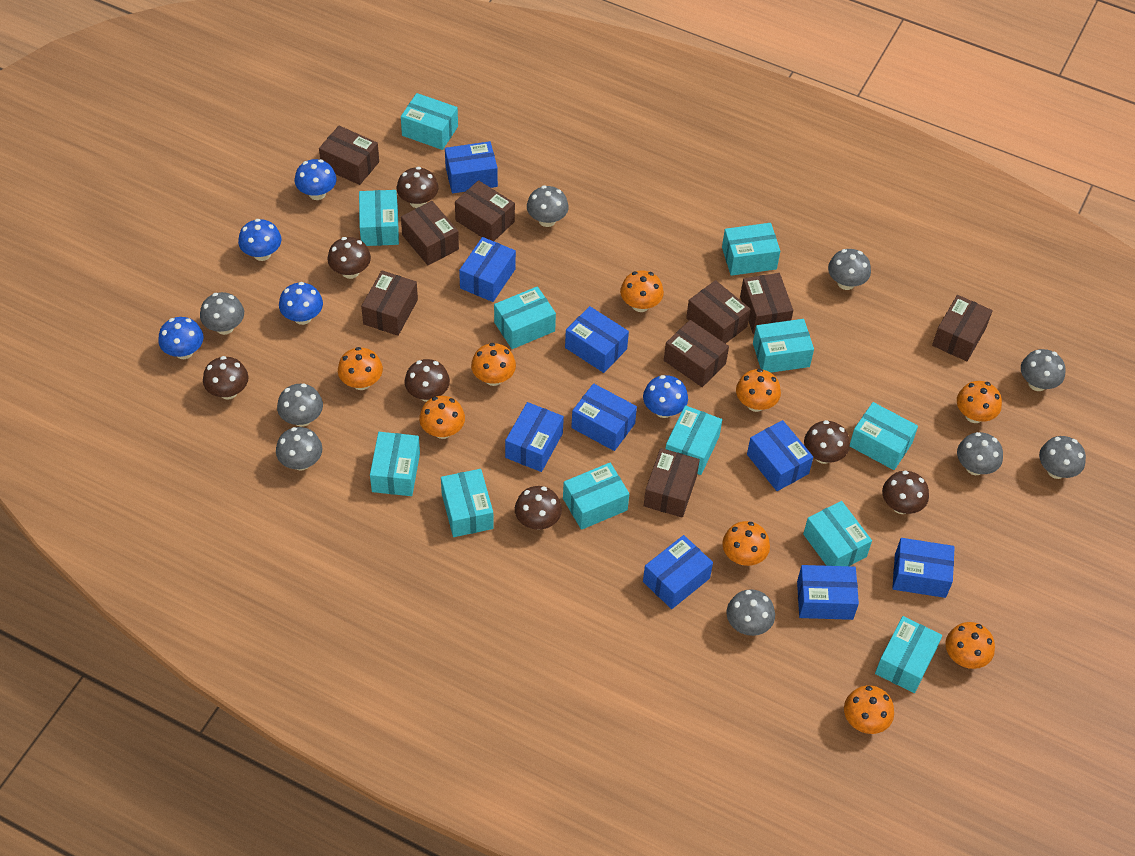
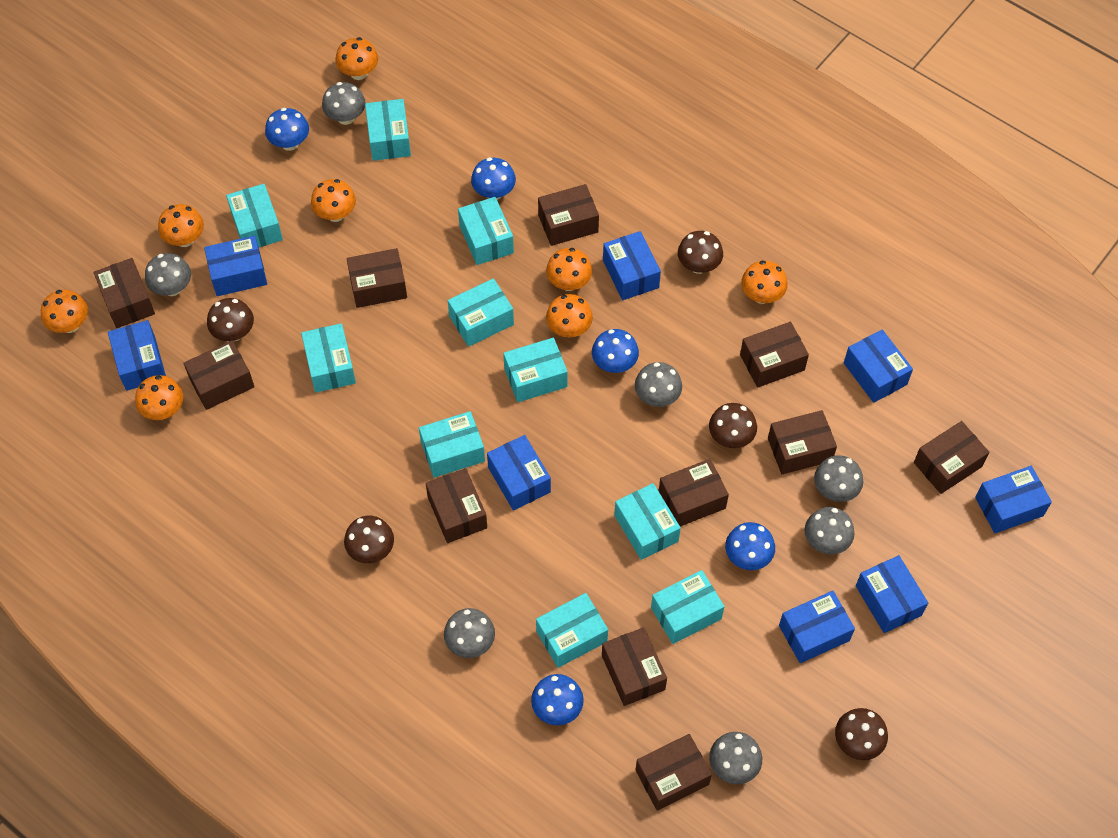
blue box: [445,141,498,193] [459,237,516,302] [505,402,564,472] [565,306,629,373] [571,383,637,451] [643,535,713,609] [747,420,813,491] [797,565,859,620] [892,538,955,598] = 9 -> [108,320,166,391] [204,235,267,296] [487,435,551,511] [603,231,661,300] [779,591,855,663] [844,329,913,403] [856,555,928,633] [975,466,1052,533] = 8
brown box: [319,126,379,185] [361,270,418,336] [401,201,459,265] [455,180,515,241] [644,448,700,518] [664,320,729,387] [686,280,751,344] [740,273,793,334] [932,295,993,361] = 9 -> [93,258,155,328] [183,340,254,410] [346,248,407,308] [426,468,487,543] [538,184,599,246] [602,627,667,706] [635,734,712,811] [659,459,729,526] [740,322,809,388] [768,410,837,474] [914,421,989,494] = 11
brown mushroom: [203,356,248,400] [328,237,371,279] [397,167,438,208] [405,359,450,402] [515,486,562,530] [804,420,850,464] [882,471,929,514] = 7 -> [207,298,254,341] [344,516,394,563] [678,231,723,274] [709,403,757,448] [835,708,888,760] = 5
grey mushroom: [200,292,244,335] [276,427,322,471] [277,384,323,427] [527,186,569,227] [726,589,775,636] [828,249,871,290] [957,432,1003,475] [1021,349,1065,391] [1039,436,1086,479] = 9 -> [145,253,191,296] [322,82,365,125] [444,608,495,658] [635,362,682,407] [709,732,762,784] [805,507,855,555] [814,455,863,502] = 7
orange mushroom: [338,347,383,390] [419,396,465,439] [471,343,516,386] [620,270,664,312] [722,521,770,566] [736,369,781,412] [844,685,894,734] [945,622,995,669] [957,381,1002,423] = 9 -> [41,290,88,333] [135,375,183,420] [158,204,204,247] [311,179,356,222] [335,37,378,80] [546,248,592,291] [546,294,593,337] [741,261,787,304] = 8
turquoise box: [359,190,399,246] [370,432,420,496] [401,93,458,150] [441,469,494,537] [494,286,556,349] [563,463,629,530] [665,405,722,475] [722,223,780,276] [753,319,814,373] [803,501,872,566] [850,402,918,470] [875,616,942,693] = 12 -> [226,184,283,247] [301,323,356,393] [365,99,411,161] [419,411,485,478] [448,278,514,347] [458,197,514,265] [503,338,568,402] [536,593,608,668] [614,483,681,560] [651,570,725,644] = 10

